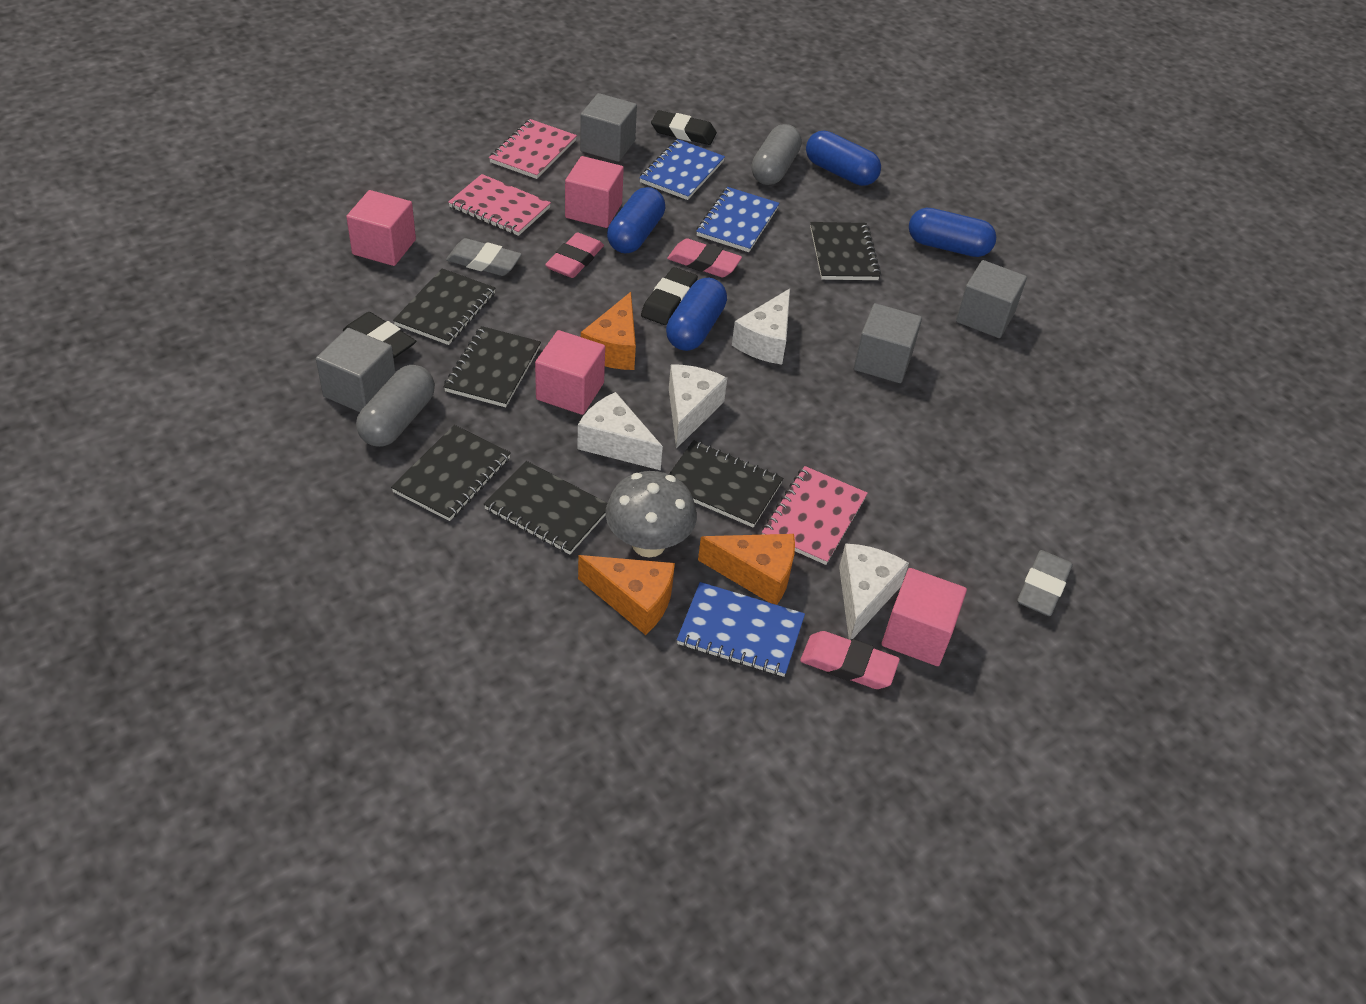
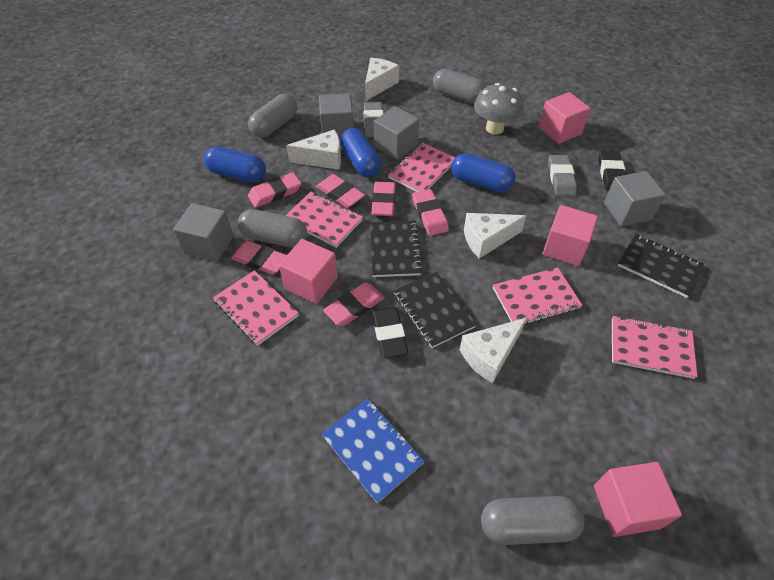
black eraser: [343,312,416,358] [641,267,698,325] [651,110,717,145] = 3 -> [372,307,408,358] [598,151,626,191] = 2
black notebook: [391,425,511,521] [393,268,495,345] [444,326,541,407] [484,461,607,554] [669,440,783,527] [810,222,881,280] = 6 -> [370,221,423,277] [394,272,477,348] [618,234,704,298] = 3
blue capsule: [607,187,665,253] [666,278,727,351] [806,131,881,186] [909,208,996,257] = 4 -> [204,147,266,183] [340,128,381,177] [451,153,516,193] = 3
blue notebook: [639,139,725,200] [677,582,805,677] [696,187,779,252] = 3 -> [322,398,425,503] = 1
grey capsule: [356,365,435,447] [751,124,802,185] = 2 -> [238,209,307,247] [248,94,297,137] [433,69,486,104] [481,496,585,545] = 4
orange cheese: [578,555,675,635] [581,292,636,370] [698,534,795,605] = 3 -> none = 0
pink eraser: [545,232,604,278] [667,238,742,277] [800,631,900,689] = 3 -> [231,241,287,275] [248,172,301,208] [316,174,365,208] [323,283,385,326] [371,182,396,216] [412,189,449,236] = 6
pink notebook: [448,174,551,236] [489,119,577,179] [762,466,868,565] = 3 -> [213,270,299,346] [285,192,363,248] [388,143,455,192] [493,267,583,324] [612,316,698,379] = 5

